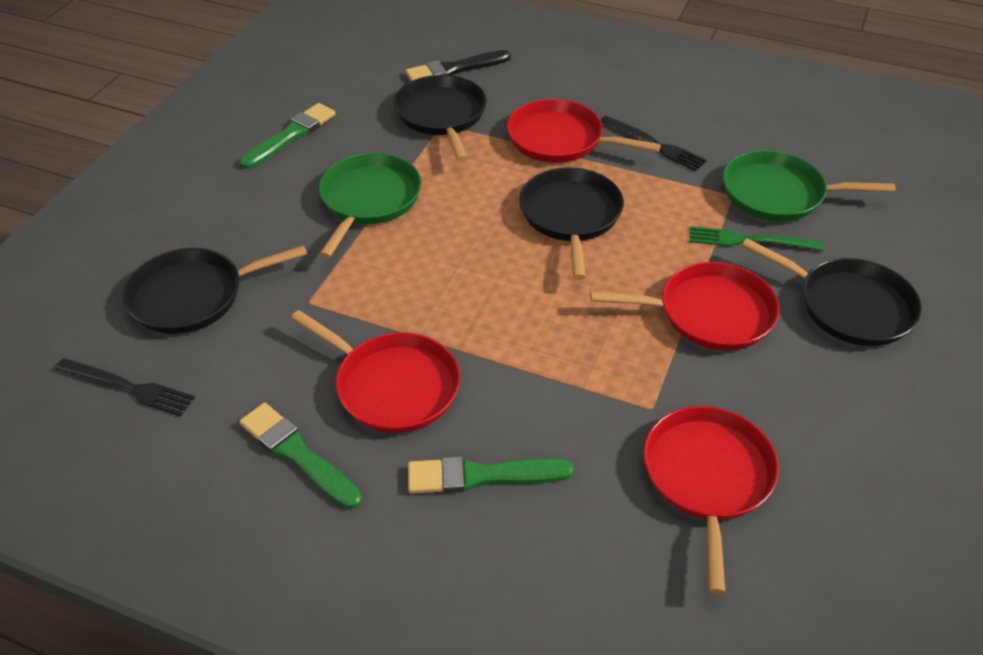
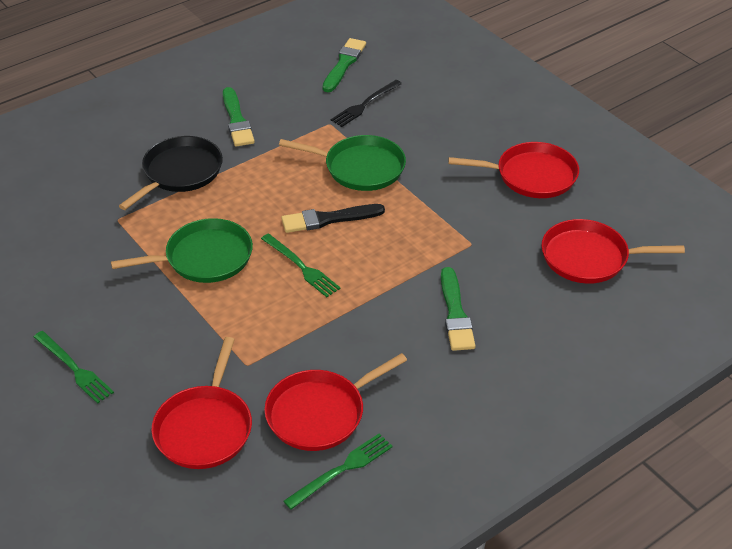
black fork: [55,358,195,417] [601,116,707,171] = 2 -> [331,80,402,127] = 1
black pan: [123,245,307,334] [393,75,487,162] [519,167,624,280] [742,238,922,346] = 4 -> [119,136,223,210] = 1
green fork: [689,226,824,251] = 1 -> [34,331,114,404] [261,233,341,297] [284,433,393,510] = 3

